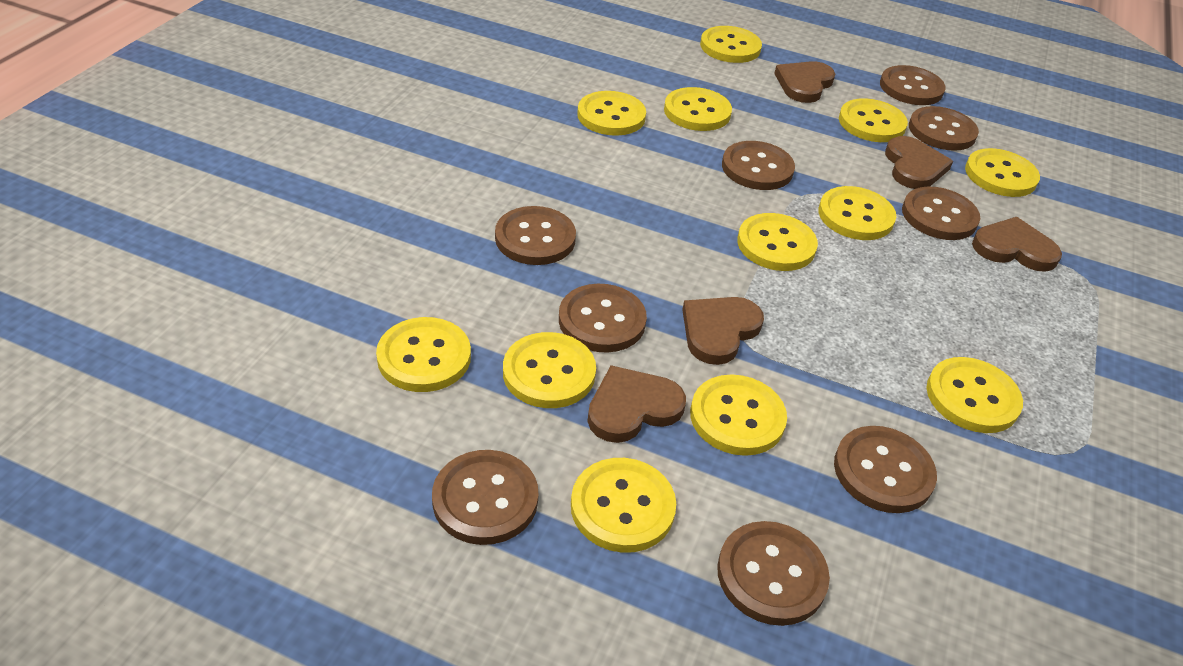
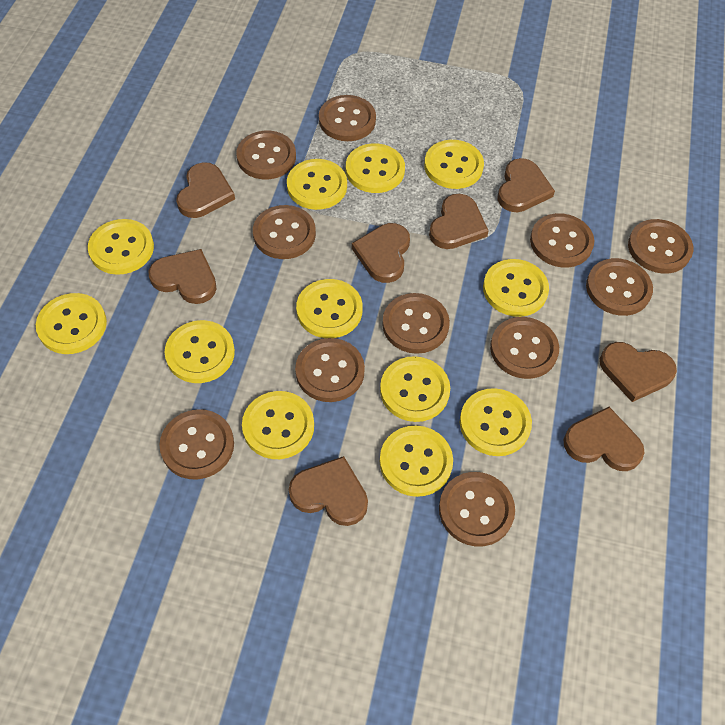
brown button: [432,450,538,545] [495,206,576,265] [559,284,647,352] [717,521,830,626] [722,141,795,190] [834,426,937,513] [880,65,946,105] [902,187,980,240] [909,106,979,151] = 9 -> [160,409,234,479] [236,131,296,179] [253,205,316,259] [295,338,365,402] [319,95,376,141] [382,293,450,354] [439,472,515,546] [490,317,559,379] [530,213,594,268] [586,258,653,316] [628,219,693,274] = 11
brown heart: [587,365,686,443] [682,297,764,365] [774,61,835,103] [885,136,953,189] [972,217,1062,272] = 5 -> [149,249,217,304] [176,162,235,218] [289,456,368,526] [352,223,410,283] [429,194,488,249] [498,158,555,212] [564,407,645,471] [600,342,677,402] = 8

